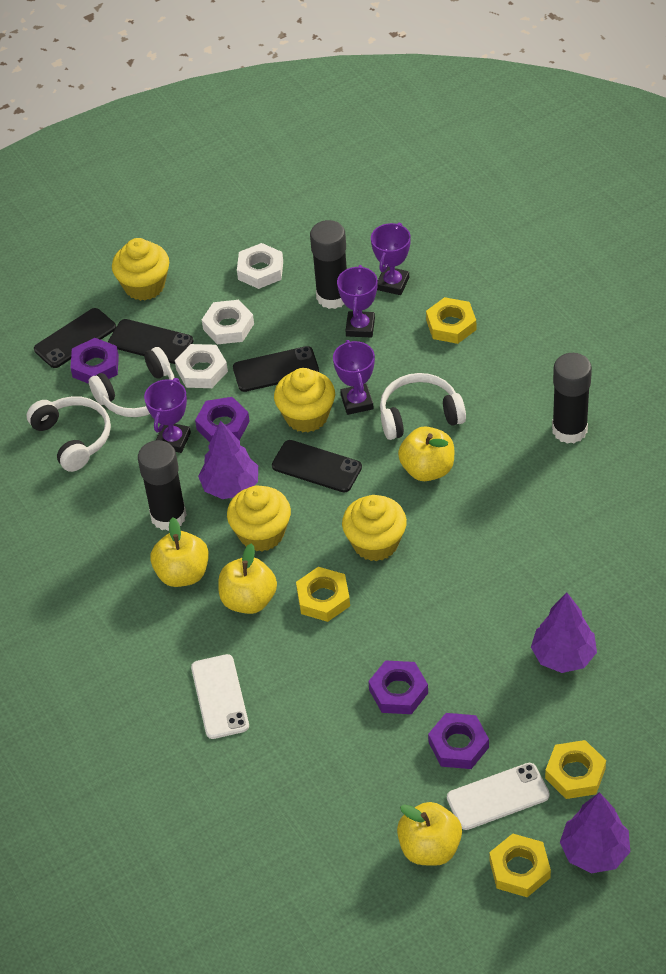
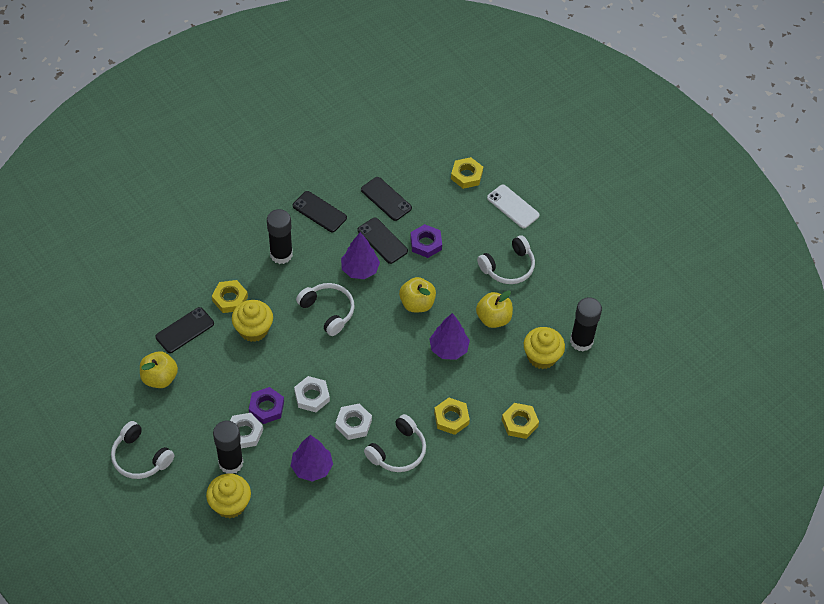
purple nut: [70,338,119,384] [195,397,250,442] [368,660,428,714] [428,713,489,769] = 4 -> [249,387,284,424] [410,224,442,258] = 2
purple trophy: [144,378,191,453] [333,340,375,415] [337,265,377,338] [371,223,411,295] = 4 -> none = 0
white headphones: [27,396,111,472] [89,347,175,417] [380,373,466,440] = 3 -> [111,421,174,479] [296,283,355,336] [364,414,426,472] [477,235,535,284] = 4
white phone: [191,654,249,739] [447,763,550,830] = 2 -> [487,185,540,228] = 1
yellow apple: [150,518,209,587] [218,544,277,614] [397,802,462,866] [398,426,454,481] = 4 -> [140,351,178,388] [399,277,436,313] [476,290,513,328] = 3
yellow cupcake: [112,238,169,301] [227,485,291,551] [274,368,335,433] [342,495,407,561] = 4 -> [206,474,251,519] [232,300,273,342] [524,327,565,369] = 3

